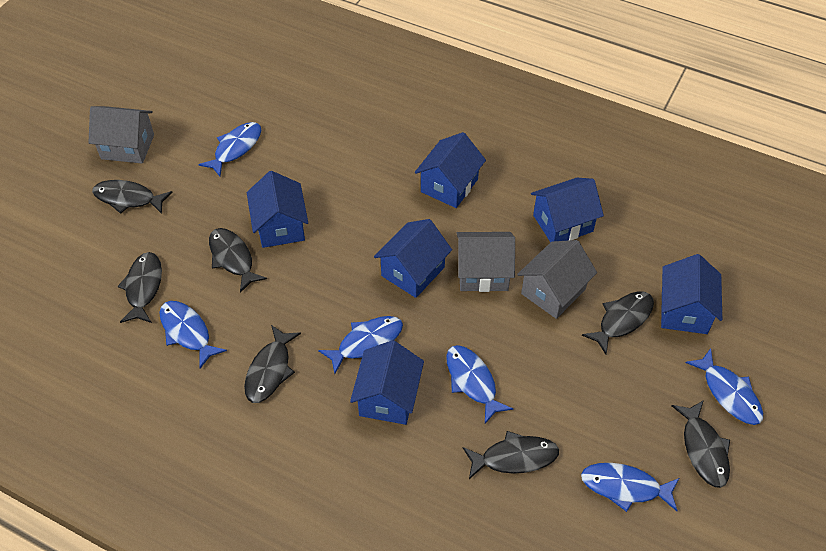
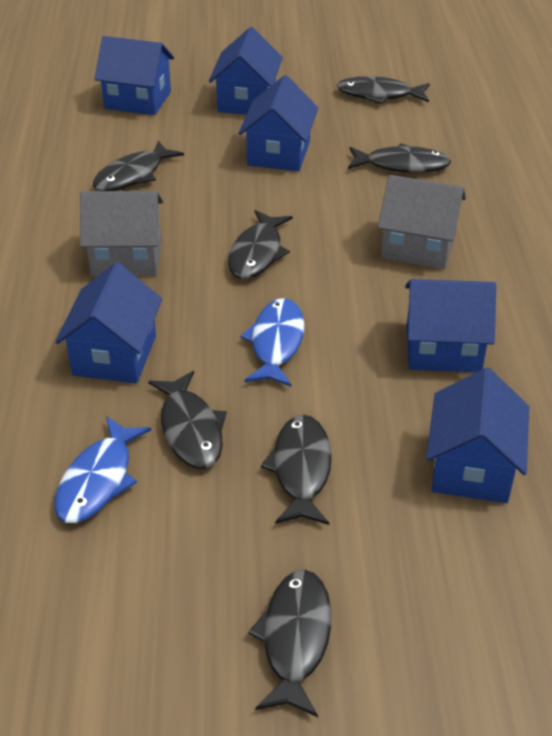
blue fish: [159,301,227,369] [198,122,261,176] [318,316,403,374] [446,345,513,423] [581,463,679,512] [686,348,763,425] = 6 -> [54,416,151,523] [240,298,305,387] = 2
grey house: [88,106,154,163] [456,232,515,292] [517,240,597,319] = 3 -> [80,191,163,276] [378,175,466,269] = 2

